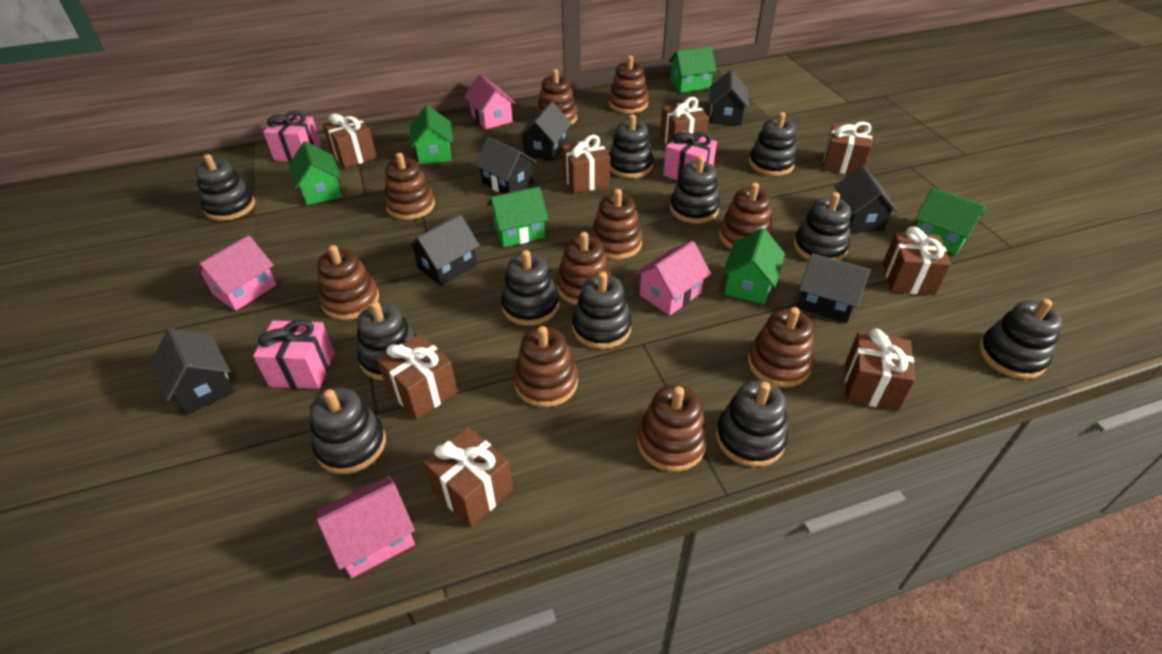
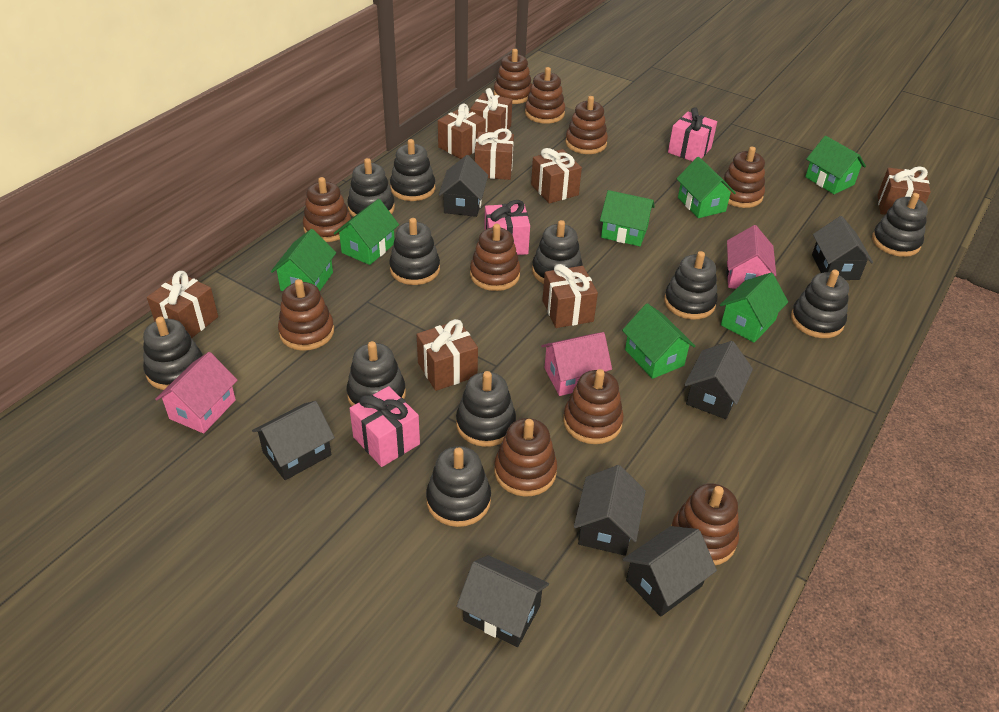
green house: [289,141,342,205] [410,105,453,165] [487,187,548,247] [669,46,717,92] [722,228,785,304] [915,187,986,255] = 6 -> [271,229,336,291] [334,199,399,265] [600,190,655,246] [622,303,696,379] [676,157,736,218] [720,273,788,342] [805,136,866,194] = 7
pink house: [196,235,277,311] [317,476,415,578] [464,74,516,129] [635,241,711,315] = 4 -> [155,352,238,433] [541,332,612,396] [727,225,776,289] = 3

